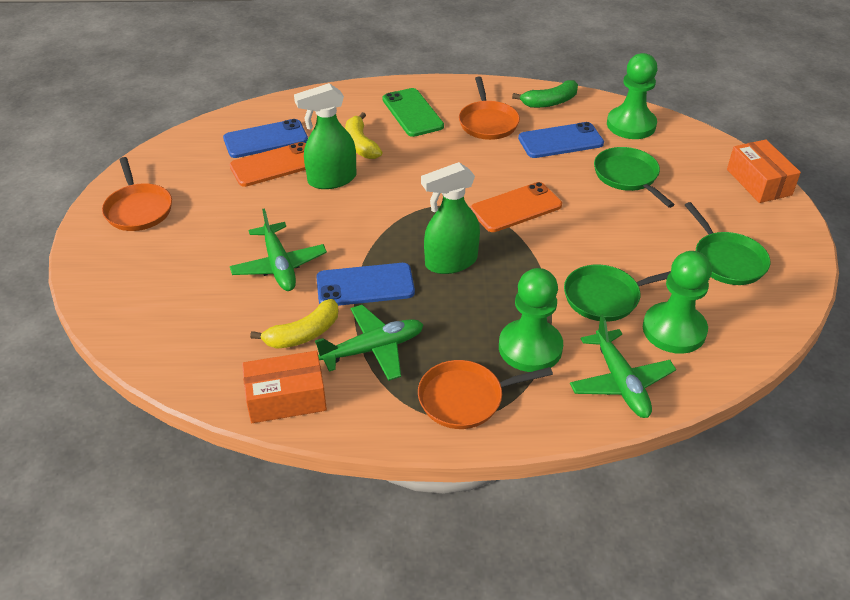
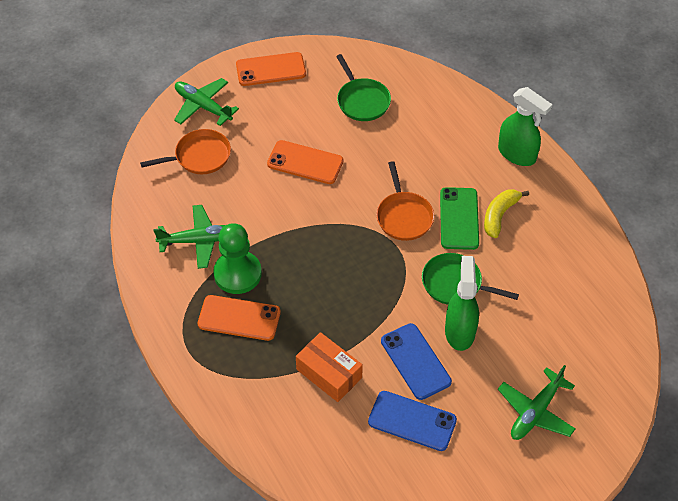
blue phone: [223,119,308,158] [316,263,415,306] [518,122,604,158] = 3 -> [368,391,457,451] [381,323,452,400] = 2
green banana: [512,80,578,108] = 1 -> none = 0
green pan: [564,265,671,322] [594,147,675,208] [685,202,770,285] = 3 -> [336,54,391,121] [422,253,519,304] = 2
green pawn: [499,268,563,372] [607,53,658,139] [643,251,712,354] = 3 -> [213,223,262,294] = 1
orange box: [242,351,327,423] [727,139,801,203] = 2 -> [296,332,363,402] = 1
orange pan: [102,157,172,231] [418,360,553,429] [459,76,520,140] = 3 -> [140,129,231,174] [376,161,434,241] = 2
orange phone: [230,142,306,187] [470,182,562,232] = 2 -> [198,295,281,341] [236,52,306,86] [267,140,343,184] = 3
yellow banana: [250,299,338,349] [345,112,383,159] = 2 -> [484,189,529,238] = 1

